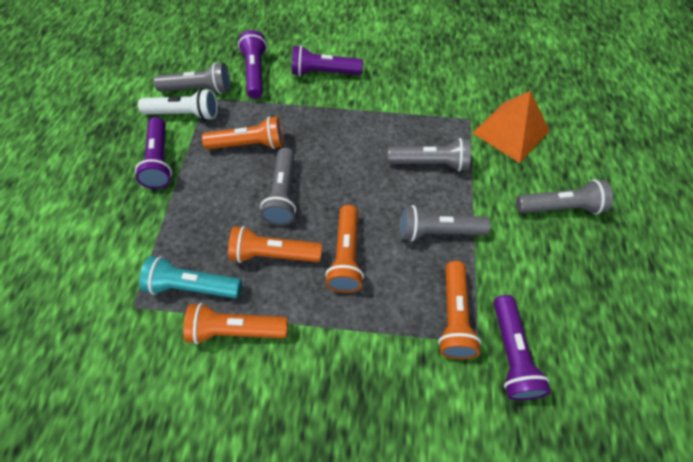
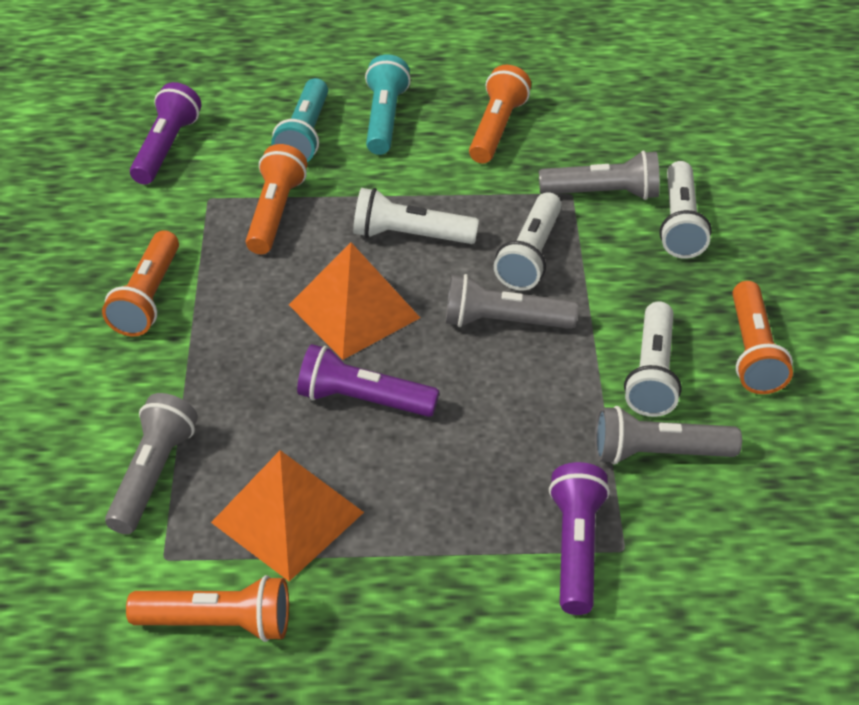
grey flashlight: [153,62,231,94] [260,148,296,226] [388,138,471,172] [399,205,491,241] [516,179,613,214] = 5 -> [105,393,198,534] [445,274,578,329] [539,150,660,200] [595,406,742,465] = 4
orange pyramid: [473,91,550,163] = 1 -> [211,450,364,581] [289,243,420,360] = 2
purple flashlight: [135,117,172,189] [238,30,267,99] [292,45,363,76] [494,295,551,400] = 4 -> [130,82,201,184] [297,344,439,417] [549,462,610,615] = 3
turquoise flashlight: [139,256,242,298] = 1 -> [271,78,328,162] [365,54,411,155] = 2
white flashlight: [138,88,218,121] = 1 -> [353,188,479,244] [494,192,562,291] [624,301,682,417] [660,161,712,259] = 4

